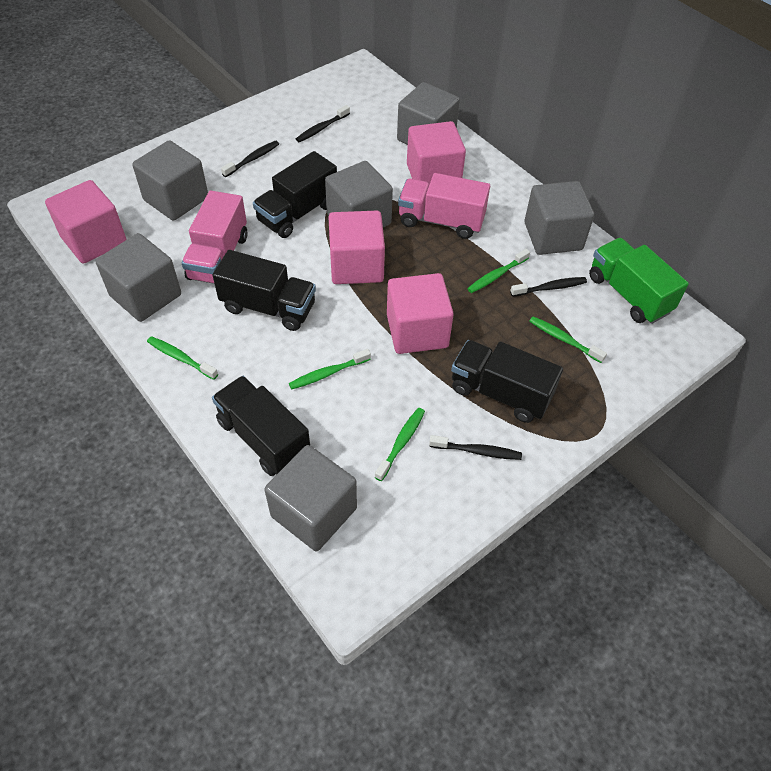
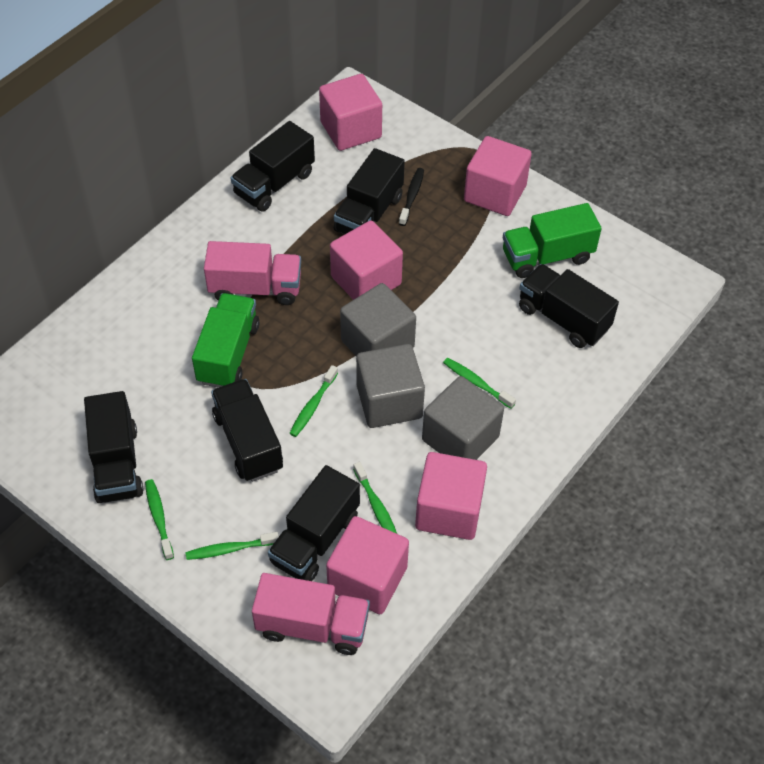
black toothbrush: [221,141,279,177] [296,105,350,142] [429,435,522,460] [510,277,587,297] = 4 -> [399,168,424,226] = 1
black truck: [212,250,316,331] [212,376,310,476] [253,151,337,238] [451,340,563,423] = 4 -> [84,391,143,503] [211,379,283,482] [231,121,315,212] [268,465,360,581] [334,148,405,234] [519,264,619,348] = 6
green truck: [589,238,689,324] = 1 -> [192,293,260,388] [503,203,602,278] = 2
grey cube: [96,233,181,322] [132,140,208,221] [264,445,357,551] [325,161,393,227] [397,82,460,145] [525,181,594,255] = 6 -> [340,283,416,356] [356,344,425,428] [422,376,504,460] = 3
pink cube: [45,180,127,264] [328,211,385,284] [387,273,454,354] [407,121,466,185] = 4 -> [319,74,382,151] [326,516,409,614] [330,220,403,300] [415,452,487,540] [464,136,532,216] = 5

